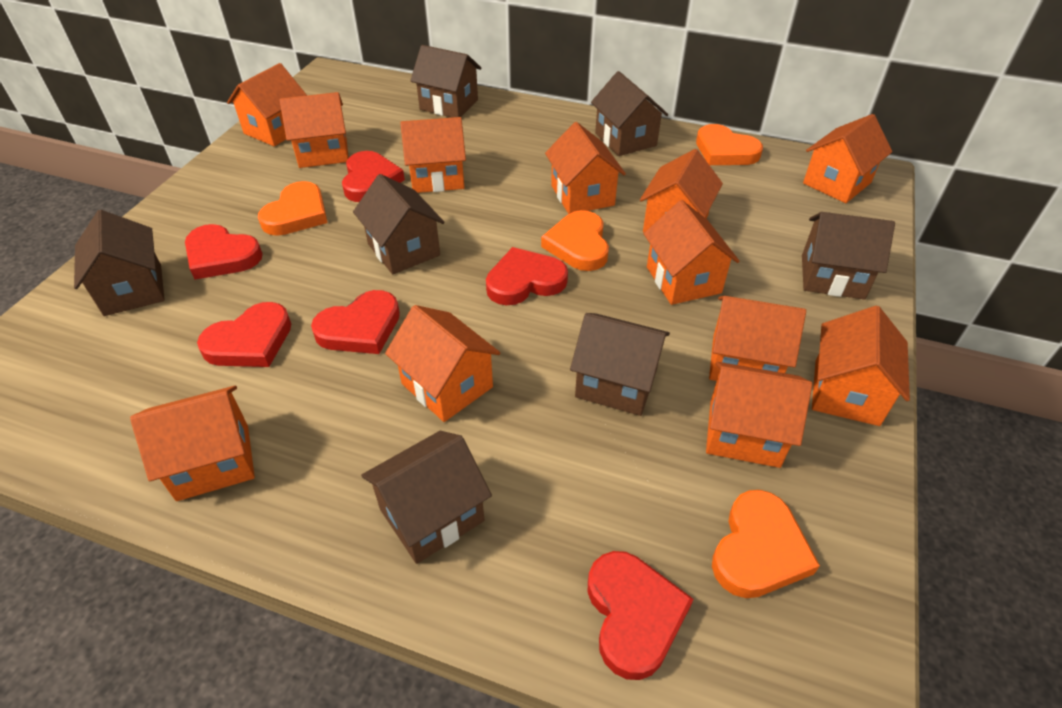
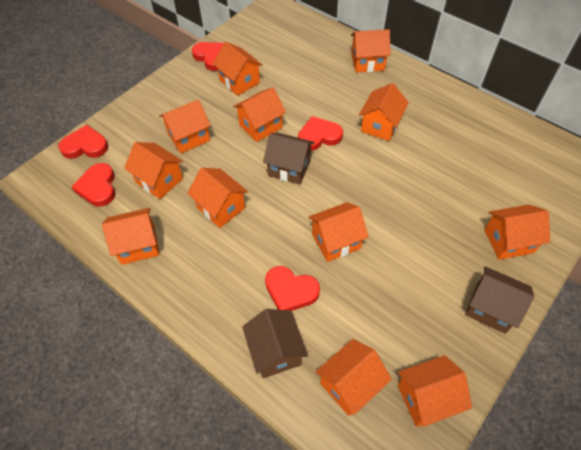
brown house: [74,210,165,316] [353,174,445,275] [361,431,492,564] [410,45,481,118] [570,313,670,416] [591,71,668,156] [802,212,895,300] = 7 -> [242,309,308,378] [263,133,315,184] [465,266,534,334] = 3
orange heart: [258,181,328,236] [541,210,609,271] [696,124,763,165] [712,490,820,598] = 4 -> none = 0
red heart: [185,224,263,280] [197,302,291,367] [311,290,400,354] [342,151,405,202] [486,247,568,305] [588,551,694,680] = 6 -> [59,125,108,159] [71,163,115,207] [192,42,224,71] [265,266,320,311] [298,116,343,151] = 5

